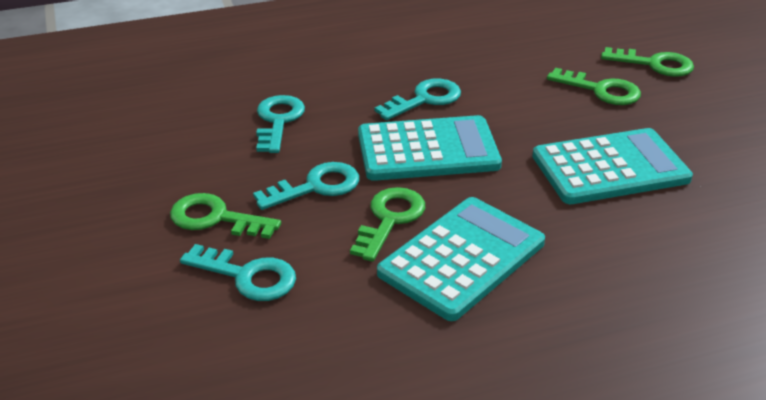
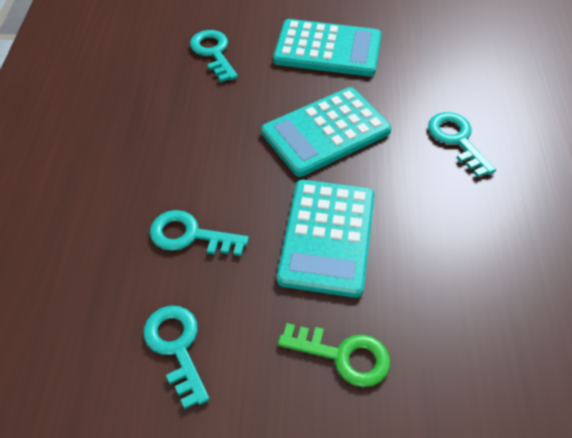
green key: [170,193,281,239] [350,187,425,262] [547,67,641,105] [601,47,694,77] = 4 -> [278,323,390,387] = 1

